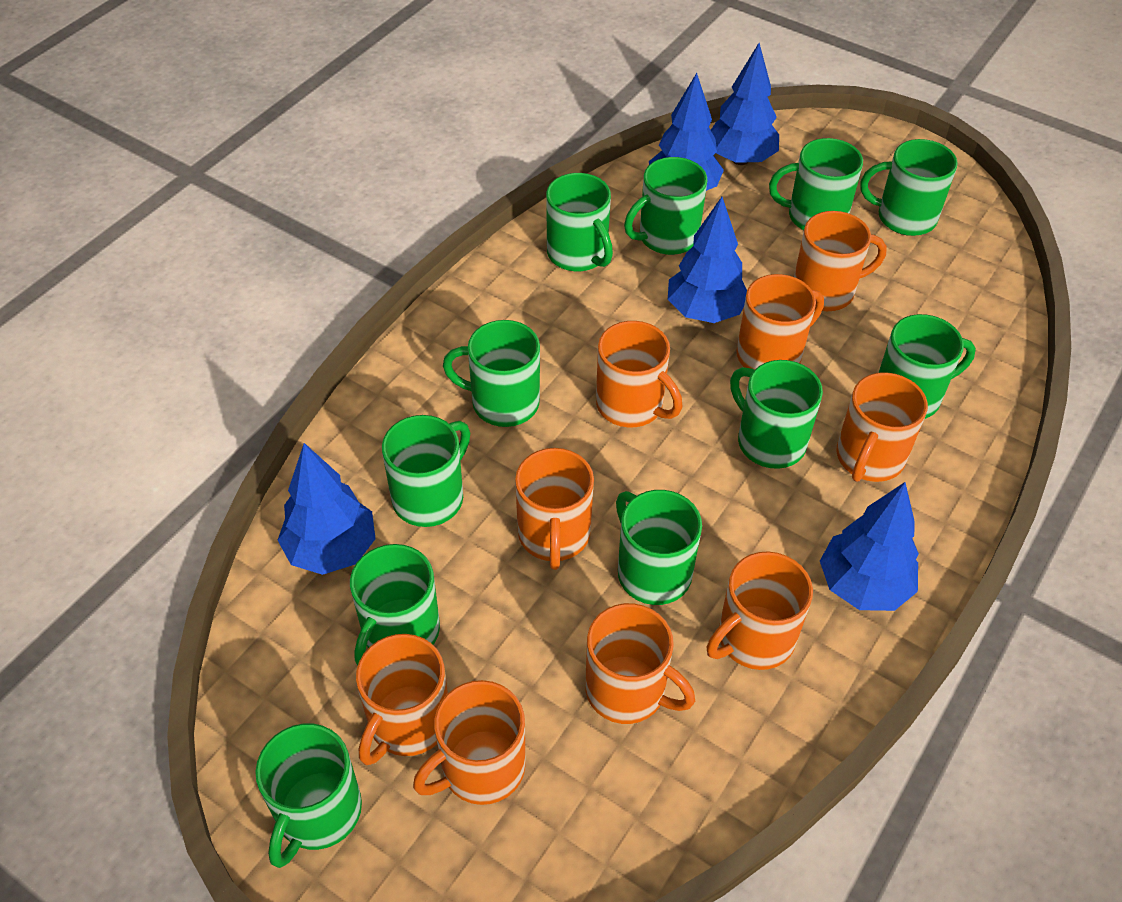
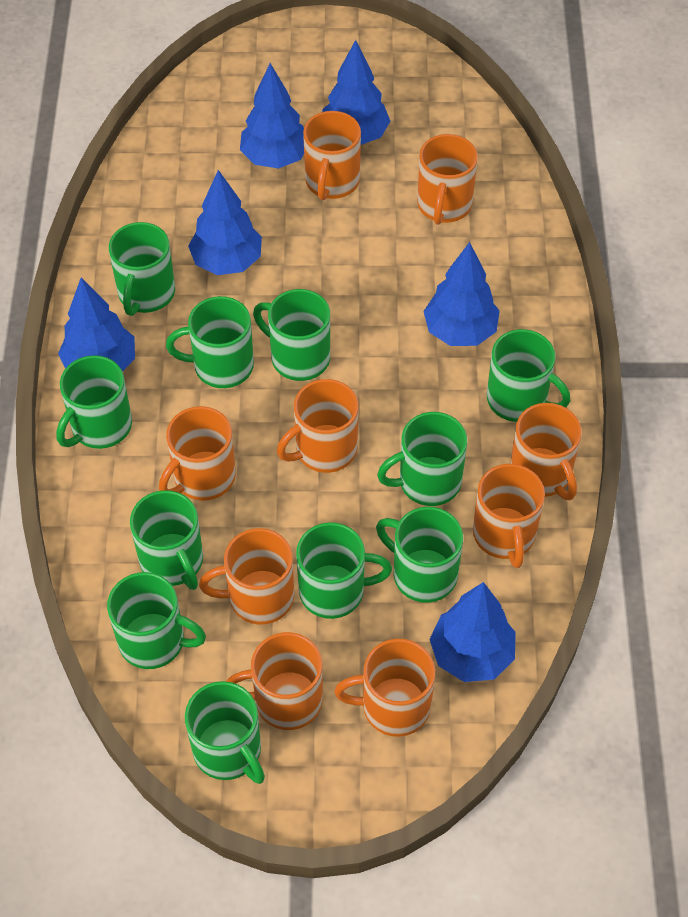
blue tree: [278,443,376,575] [649,73,724,191] [668,197,747,323] [711,43,779,165] [820,482,919,611] = 5 -> [58,277,135,372] [188,170,262,275] [240,63,304,169] [322,40,390,145] [423,242,500,346] [429,582,516,682] = 6

